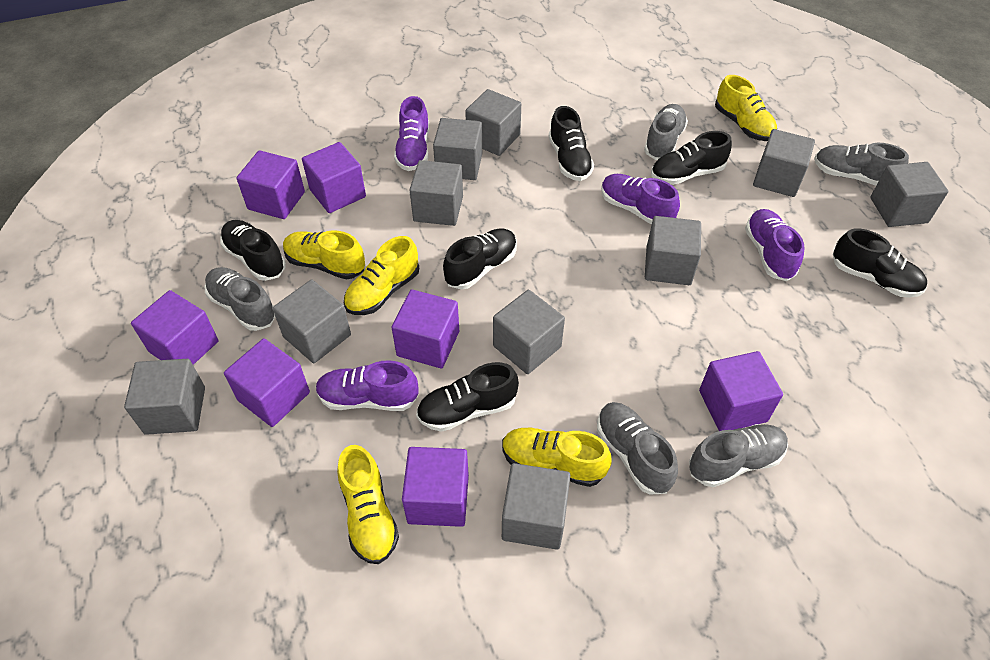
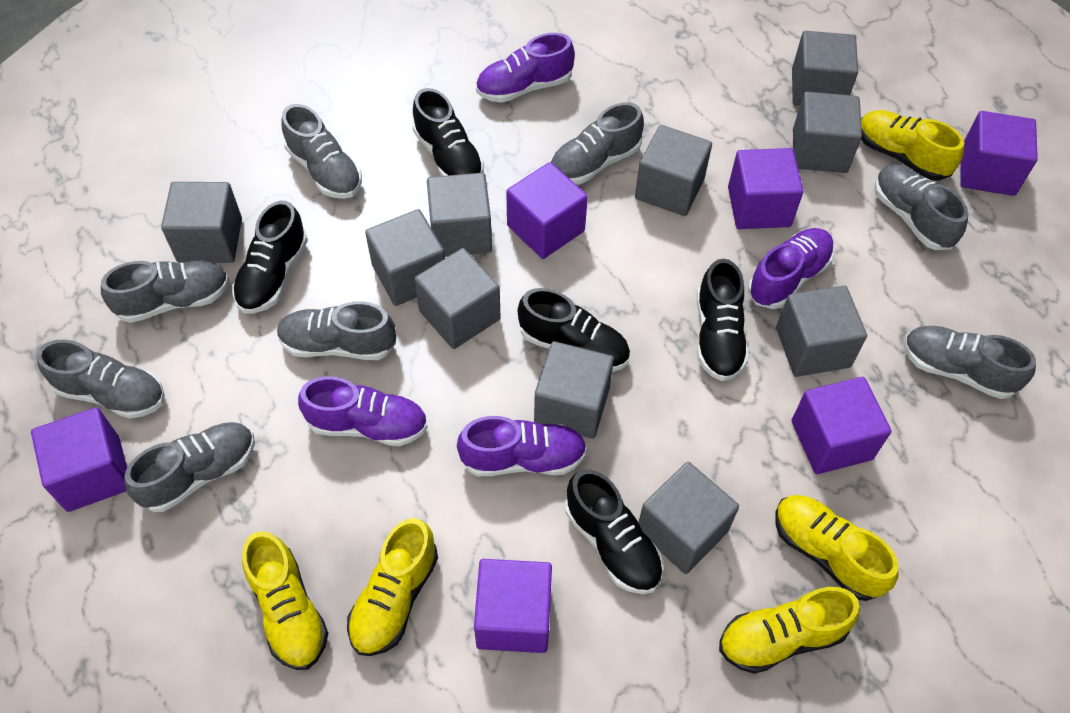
black shoe: [220,220,286,281] [416,362,519,432] [443,228,517,289] [549,106,594,181] [651,131,732,185] [833,228,927,298] = 6 -> [232,200,308,313] [412,88,484,176] [518,288,630,372] [565,469,664,594] [697,259,749,381] = 5
grey shoe: [205,267,275,331] [597,402,678,494] [644,104,688,160] [689,424,788,487] [814,143,909,186] = 5 -> [36,340,165,419] [101,261,230,323] [124,422,255,512] [277,301,396,360] [282,104,362,199] [550,102,644,185] [874,164,969,250] [904,326,1036,399] = 8
purple cube: [131,290,219,365] [224,338,310,427] [236,150,305,219] [302,142,366,213] [391,290,459,368] [402,447,469,527] [699,351,783,431] = 7 -> [31,407,127,512] [474,559,552,653] [506,162,588,259] [728,148,803,229] [792,377,891,474] [960,111,1038,196] = 6

